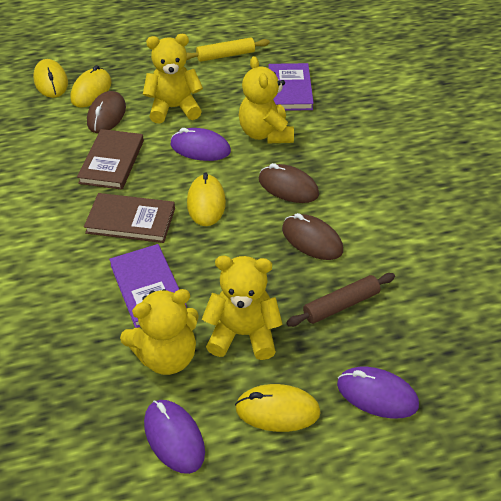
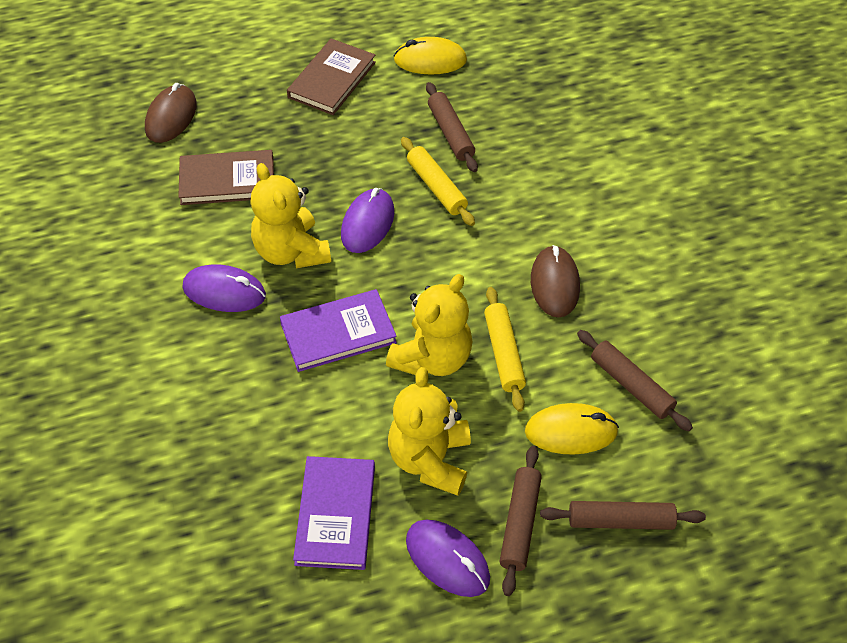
brown mouse: [87,91,126,133] [259,163,319,203] [282,213,343,260] = 3 -> [145,83,197,143] [531,245,580,318] = 2
brown rolling pin: [286,273,395,327] = 1 -> [426,82,478,172] [500,446,542,596] [540,501,706,530] [577,330,693,431] = 4
yellow mouse: [33,59,68,98] [70,65,112,108] [187,172,226,226] [235,384,321,432] = 4 -> [394,37,467,75] [525,403,619,455] = 2
yellow rolling pin: [186,38,270,62] = 1 -> [401,137,475,226] [484,287,526,412] = 2
yellow teddy bear: [120,289,199,375] [143,34,203,124] [202,256,283,360] [239,56,294,143] = 4 -> [250,163,331,268] [386,274,472,376] [388,367,471,496] = 3

